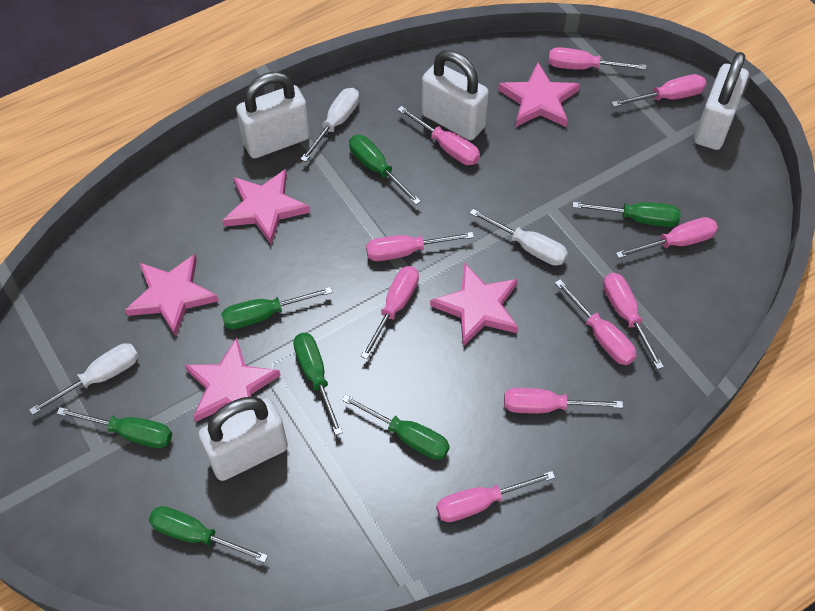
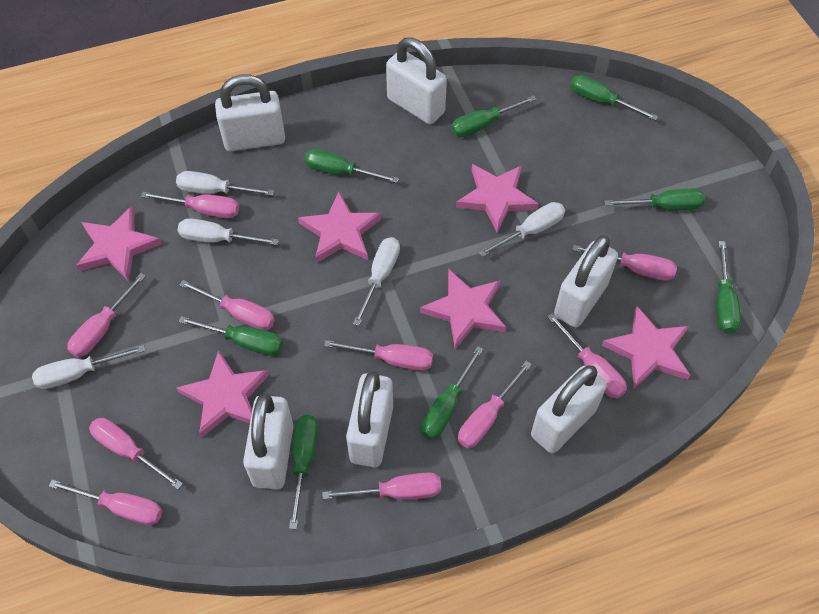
green screwdriver: [57,407,172,448] [149,506,268,563] [221,287,332,329] [293,333,343,435] [342,394,450,460] [349,135,421,205] [573,202,681,227] = 7 -> [179,316,283,356] [289,415,318,529] [304,149,399,183] [421,346,484,440] [451,95,536,137] [571,75,658,121] [604,189,705,210] [716,241,741,334] = 8
pink star: [125,254,219,336] [185,338,281,422] [222,169,310,245] [430,263,518,346] [498,63,580,127] = 5 -> [76,206,162,281] [176,350,269,438] [298,192,381,263] [420,269,506,349] [456,164,539,233] [602,306,690,389] = 6
white padlock: [198,397,288,481] [236,72,310,159] [421,50,489,140] [694,52,749,150] = 4 -> [215,74,285,151] [243,393,293,489] [346,371,393,467] [386,37,447,124] [531,365,607,453] [554,235,618,328] = 6
white screwdriver: [29,343,139,415] [300,88,359,162] [470,209,568,266] = 3 -> [32,345,145,389] [176,171,274,196] [178,218,279,245] [353,237,400,326] [479,202,565,257] = 5

